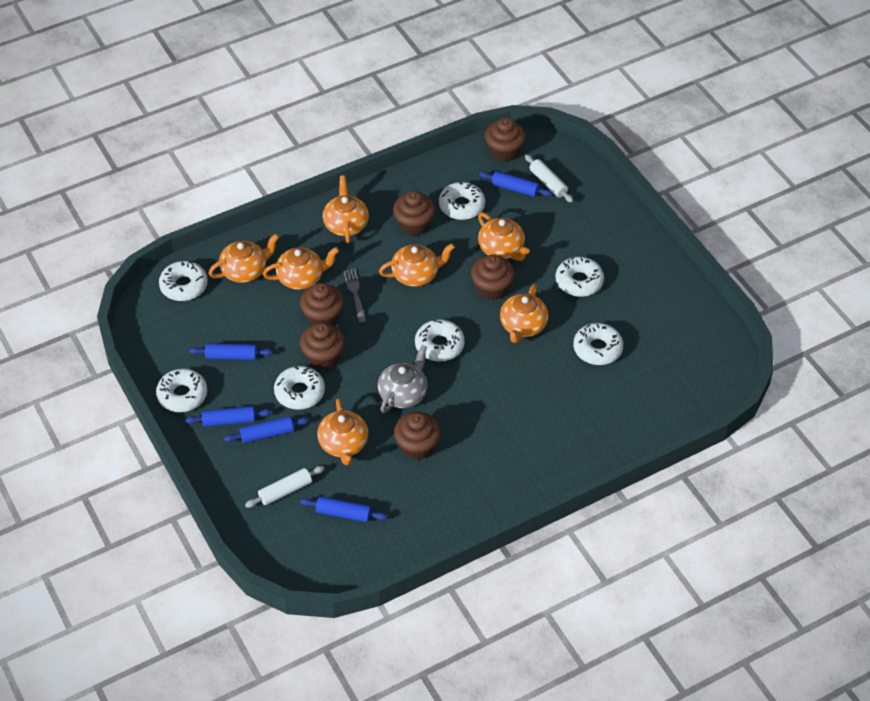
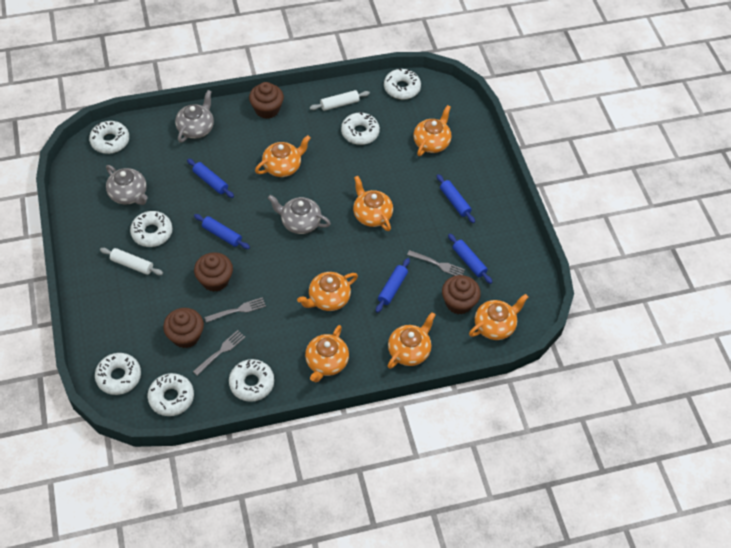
brown cupcake: [300,283,344,325] [300,323,345,369] [393,191,435,236] [394,412,441,460] [471,254,515,300] [485,117,526,162] = 6 -> [163,308,204,348] [194,252,233,292] [249,82,284,119] [442,275,481,314] = 4
grey fork: [343,269,366,323] = 1 -> [193,330,245,376] [204,297,266,323] [407,250,465,276] = 3
grey teapot: [378,345,427,413] = 1 -> [106,165,148,205] [175,90,214,143] [268,195,331,234] = 3

